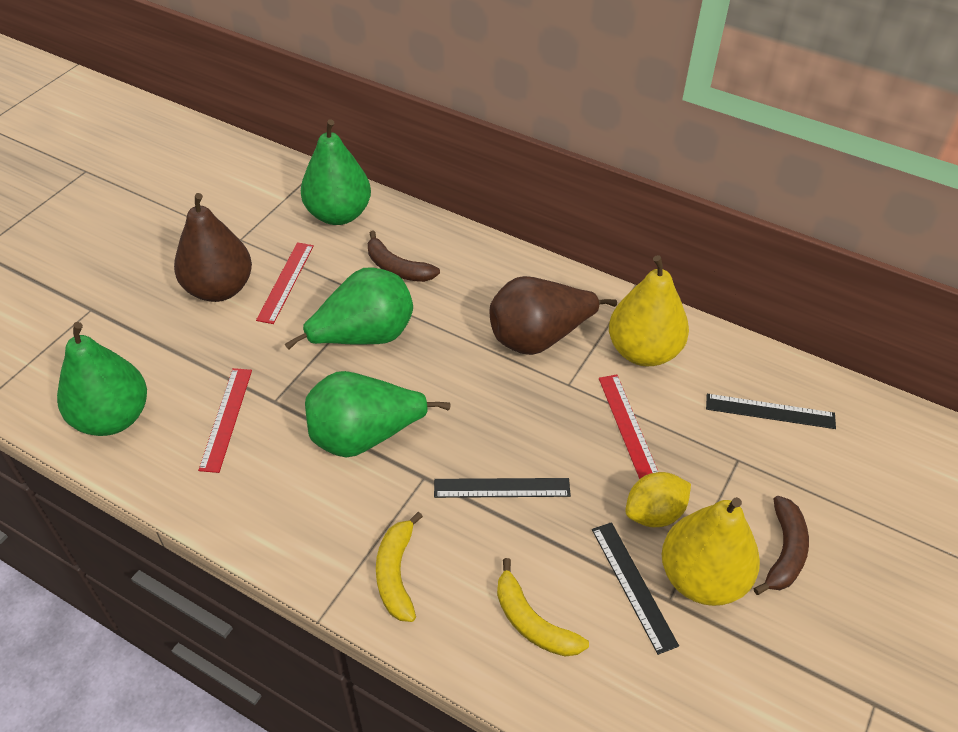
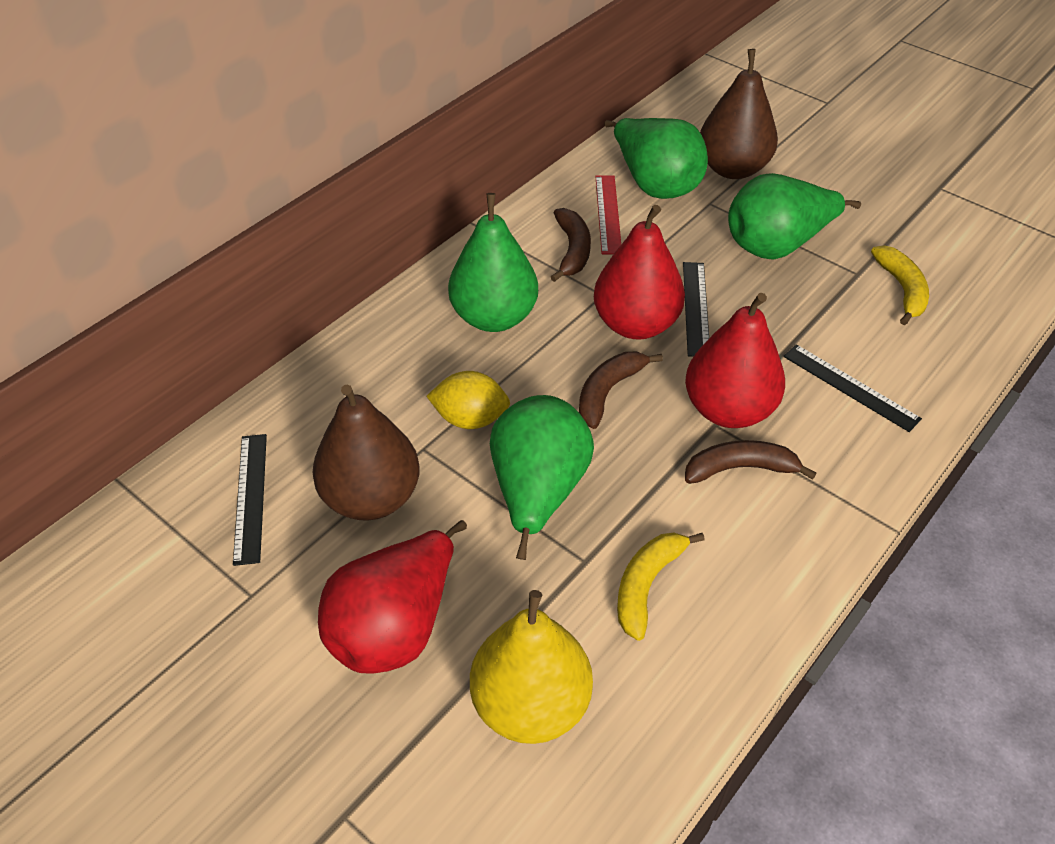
brown banana: [368,230,440,282] [754,496,809,595] = 2 -> [551,208,591,282] [579,352,663,429] [685,440,816,484] = 3
red pear: none = 0 -> [318,520,467,674] [594,205,685,340] [685,293,785,428] = 3
red ruler: [198,368,252,473] [256,242,314,324] [599,375,658,479] = 3 -> [595,175,621,254] = 1
yellow pear: [609,255,689,366] [662,497,760,606] = 2 -> [470,590,593,744] = 1

